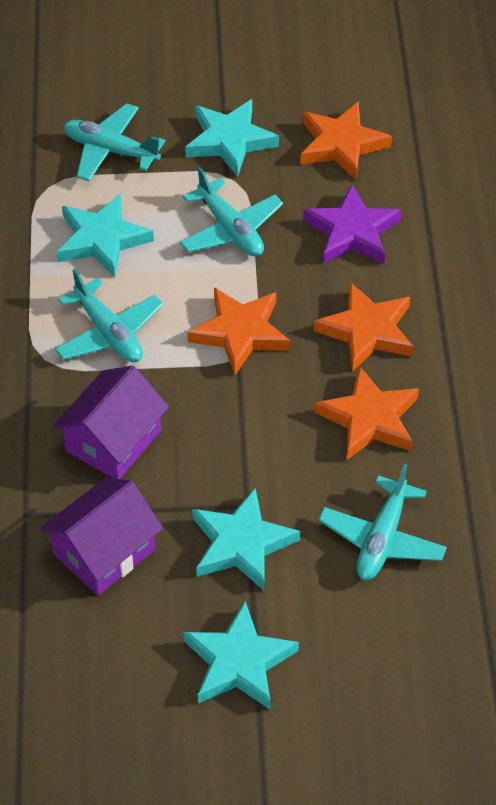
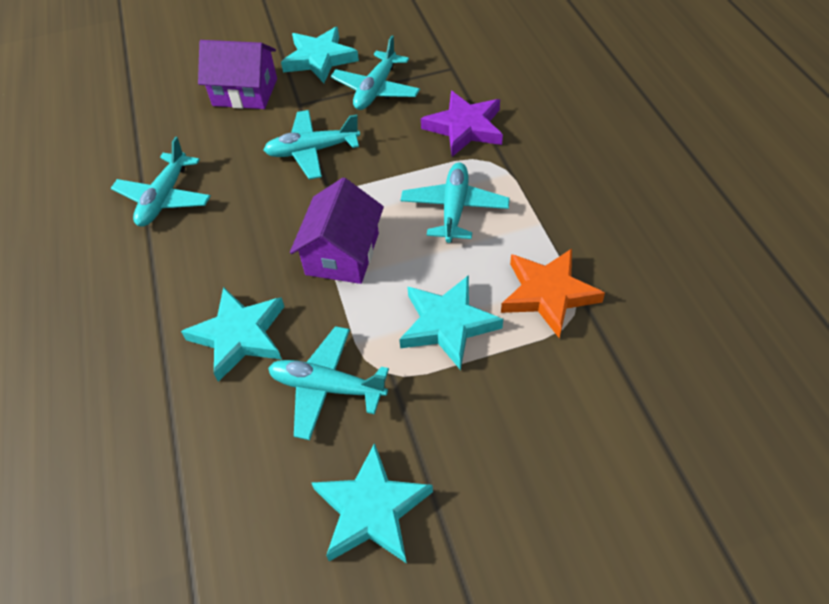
orange star: [187,288,290,375] [300,101,392,180] [314,282,413,372] [315,366,419,460] = 4 -> [501,249,605,338] = 1
turquoise plane: [55,269,163,362] [63,103,165,181] [180,167,283,257] [318,464,447,580] = 4 -> [111,137,211,227] [264,110,360,179] [268,326,389,440] [331,35,420,110] [400,162,510,243] = 5

